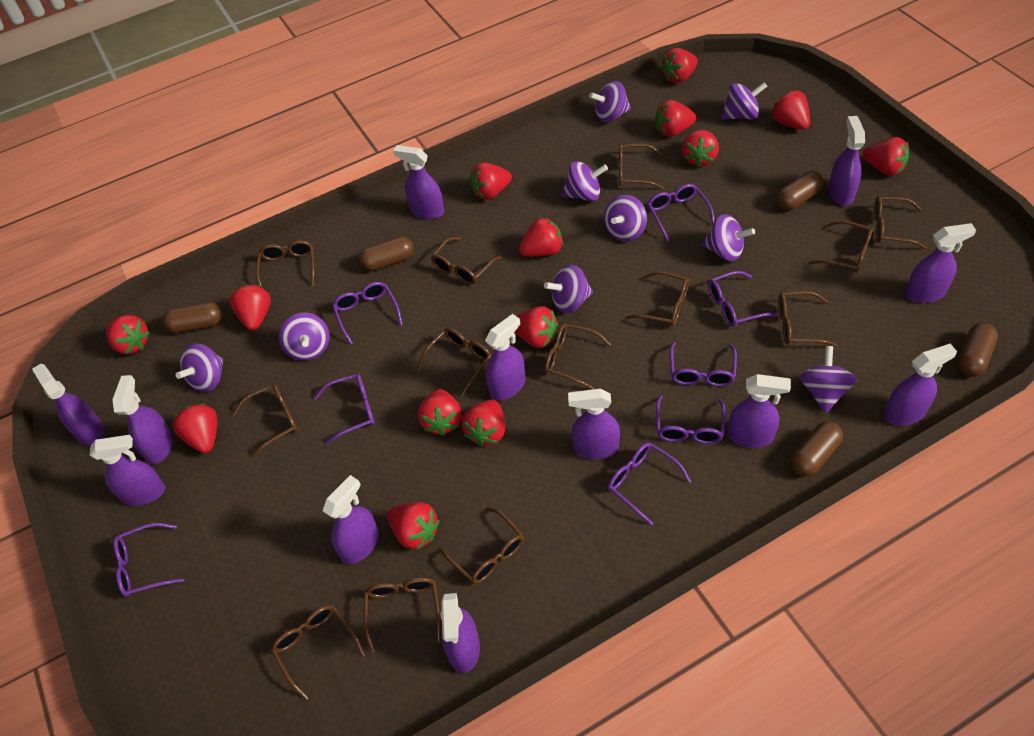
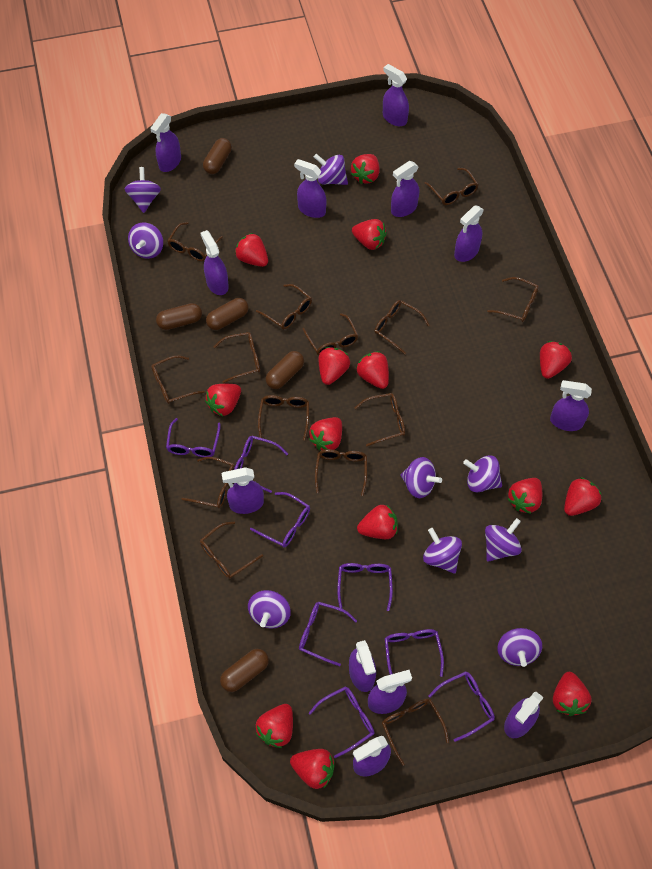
brown glasses: [232,384,298,457] [256,240,314,288] [271,605,365,700] [363,577,441,653] [418,328,492,397] [431,237,502,285] [439,508,524,584] [545,324,611,389] [619,144,664,189] [626,271,689,326] [778,291,838,347] [808,220,873,273] [874,196,927,249] = 13 -> [151,356,205,404] [167,222,223,261] [182,457,235,509] [200,522,263,579] [214,332,260,383] [256,284,312,330] [258,395,309,440] [303,313,359,355] [315,449,367,496] [355,393,405,446] [374,300,429,355] [382,699,449,766] [424,168,479,205] [487,277,539,322] = 14

